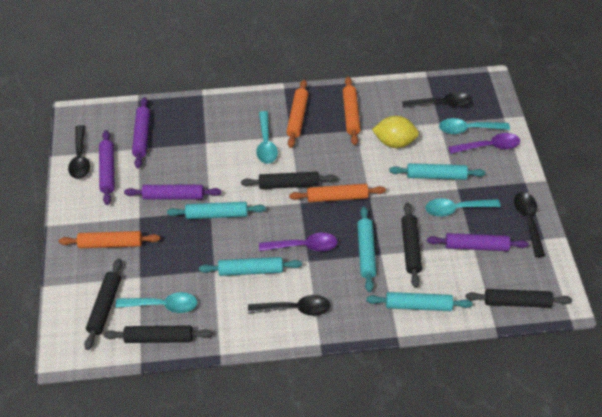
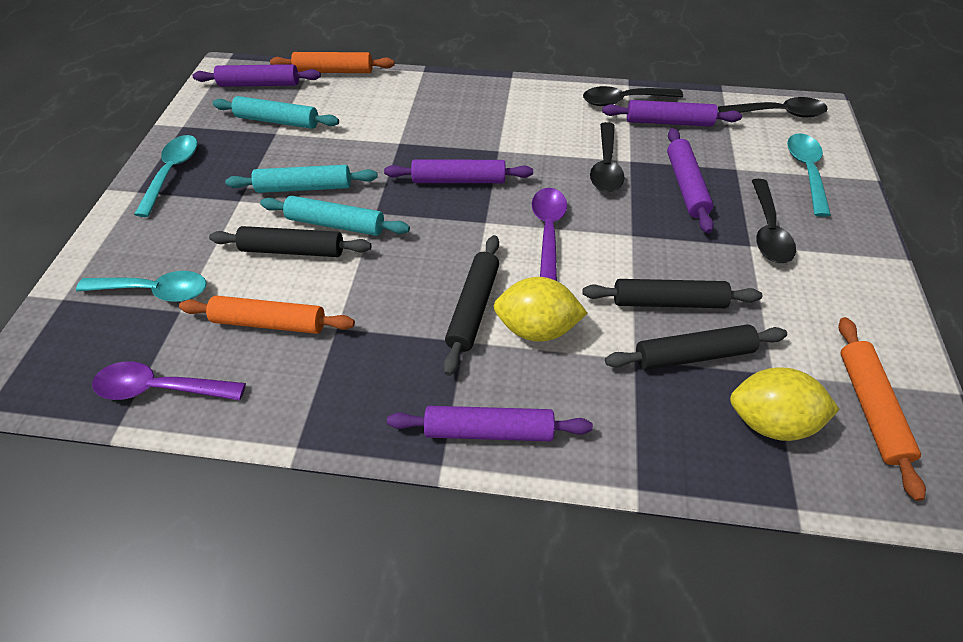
black rolling pin: [84,258,122,350] [104,325,212,343] [241,172,337,189] [401,203,422,288] [466,289,572,308] = 5 -> [209,226,372,257] [443,235,499,376] [582,279,762,308] [605,325,787,370] = 4
orange rolling pin: [59,231,160,248] [286,80,308,148] [289,184,386,202] [343,77,361,145] = 4 -> [179,296,355,334] [270,52,394,73] [839,317,926,501] = 3
purple rolling pin: [99,130,115,205] [124,185,222,200] [132,97,150,168] [427,233,529,251] = 4 -> [192,64,321,87] [384,159,533,183] [387,406,593,441] [602,100,742,127] [667,128,714,233] = 5
turquoise rolling pin: [167,202,266,219] [199,257,302,276] [357,206,376,292] [366,292,473,311] [389,163,485,180] = 5 -> [213,96,339,129] [225,165,378,193] [260,196,410,236] = 3
turquoise spoon: [115,292,197,313] [256,111,278,164] [426,198,501,216] [439,118,510,134] = 4 -> [76,271,207,302] [134,135,198,217] [787,133,831,217] = 3
yellow lemon: [372,116,419,148] = 1 -> [493,277,587,342] [730,367,840,441] = 2

